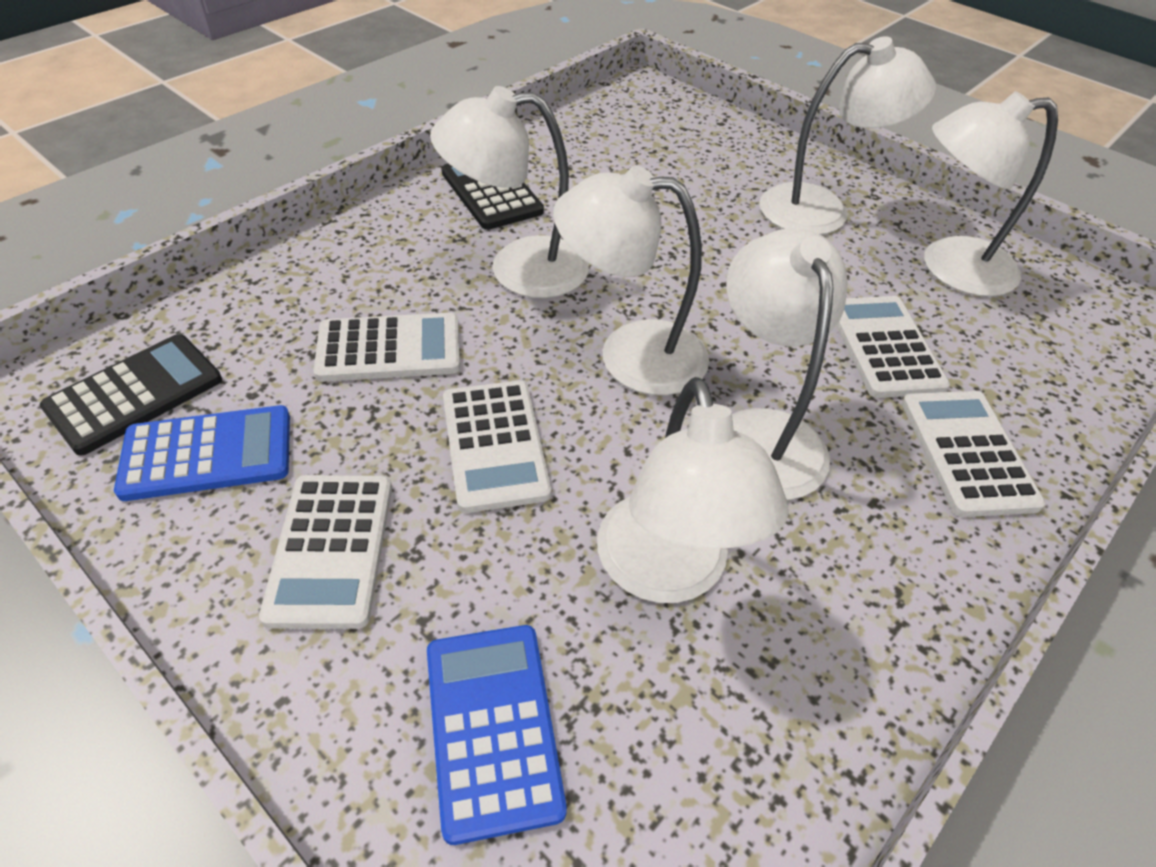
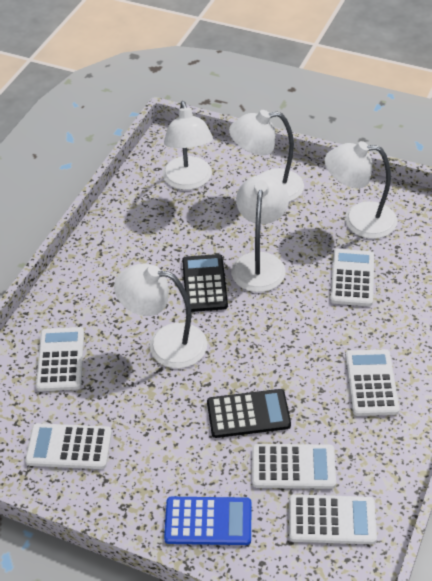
blue calculator: [114,405,290,501] [427,625,567,845] = 2 -> [164,497,251,545] = 1
white calculator: [259,475,392,629] [313,313,460,382] [443,381,551,513] [836,296,950,398] [902,391,1045,517] = 5 -> [25,423,112,469] [36,327,84,391] [252,444,336,489] [289,494,377,544] [330,249,374,306] [346,349,399,416] = 6
white lamp: [430,86,589,298] [553,165,709,395] [597,377,789,603] [726,228,847,500] [759,36,936,235] [924,91,1058,297] = 6 -> [114,264,207,368] [163,101,213,190] [229,110,304,202] [231,174,289,292] [325,141,397,239] = 5

